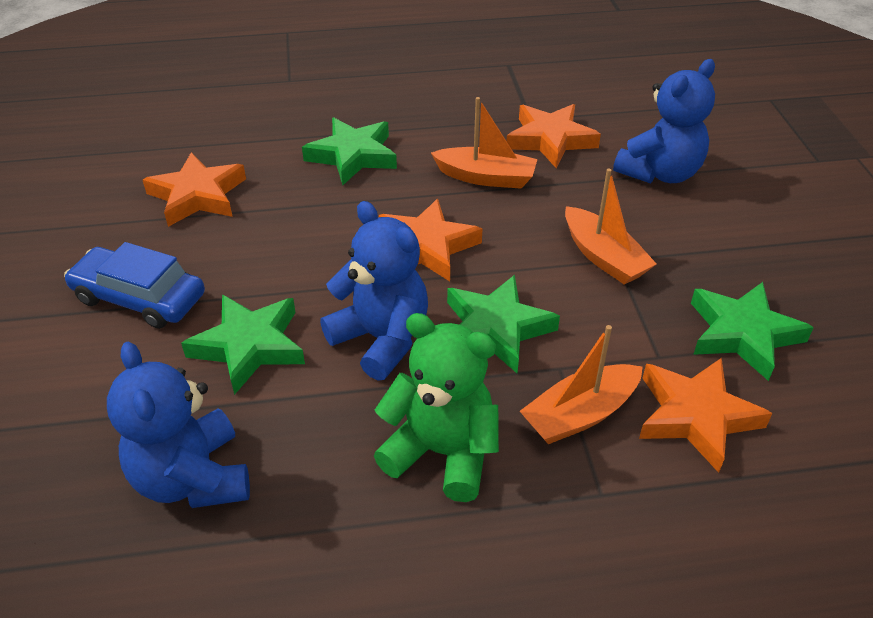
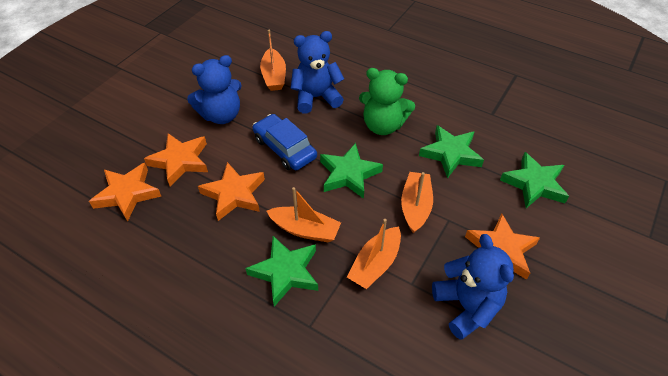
orange boat: [431,97,537,189] [520,325,643,444] [565,169,657,285] = 3 -> [260,29,286,91] [266,187,341,242] [347,219,401,289] [401,172,433,233] = 4

